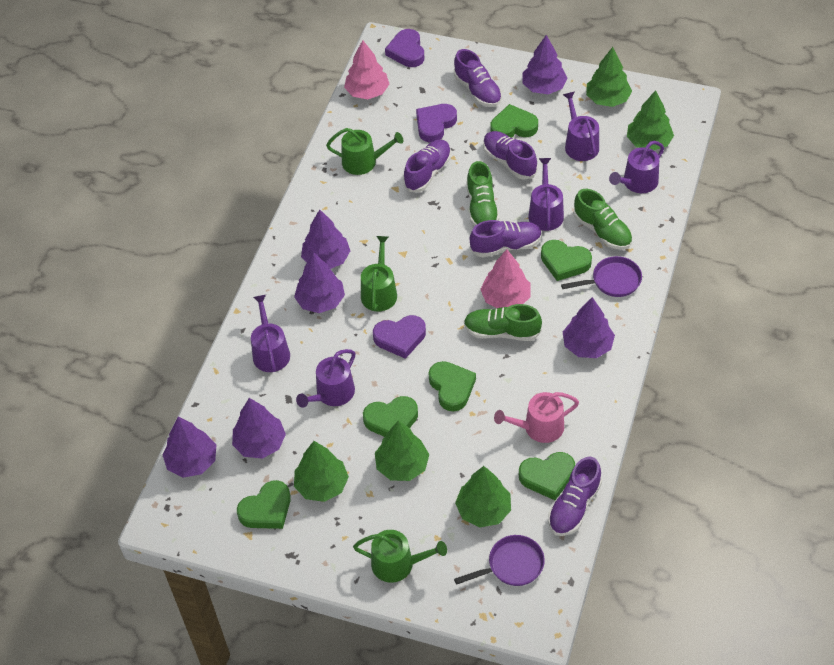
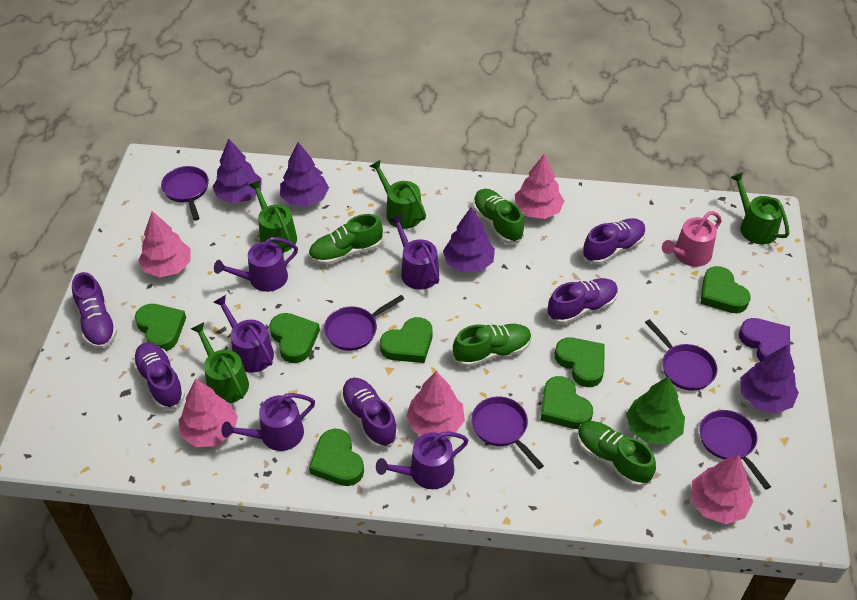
green heart: [237,480,291,529] [363,396,418,437] [429,361,476,412] [490,104,538,138] [519,452,575,500] [541,240,592,281] = 6 -> [135,304,186,351] [270,313,320,363] [309,429,364,486] [380,317,432,363] [541,376,593,429] [555,337,605,387] [700,266,751,313] = 7
green shoe: [464,304,542,341] [466,161,499,227] [573,189,632,250] = 3 -> [309,214,383,265] [453,324,532,367] [473,189,524,244] [578,421,656,487] = 4
green tree: [294,441,349,502] [375,420,429,481] [455,466,511,527] [586,47,632,107] [627,90,674,150] = 5 -> [626,376,685,444] = 1
green watering can: [326,128,404,175] [353,530,447,583] [361,236,397,311] = 3 -> [191,322,249,403] [248,180,297,253] [370,160,426,229] [730,172,789,244] = 4
pink tree: [344,40,389,99] [480,249,531,308] = 2 -> [138,211,191,277] [179,379,238,447] [406,371,465,437] [515,154,564,219] [691,454,753,524] = 5
purple heart: [373,315,426,359] [385,29,424,67] [416,104,457,142] = 3 -> [739,318,790,362] = 1
purple pan: [454,535,545,586] [561,256,642,297] = 2 -> [161,166,209,221] [324,295,404,351] [471,397,544,470] [645,319,717,391] [699,410,771,490] = 5
purple tree: [162,417,216,478] [232,398,286,459] [294,252,345,313] [301,209,350,269] [522,35,568,94] [563,297,615,358] = 6 -> [213,139,262,203] [280,142,329,206] [443,207,495,273] [740,345,799,414] = 4

